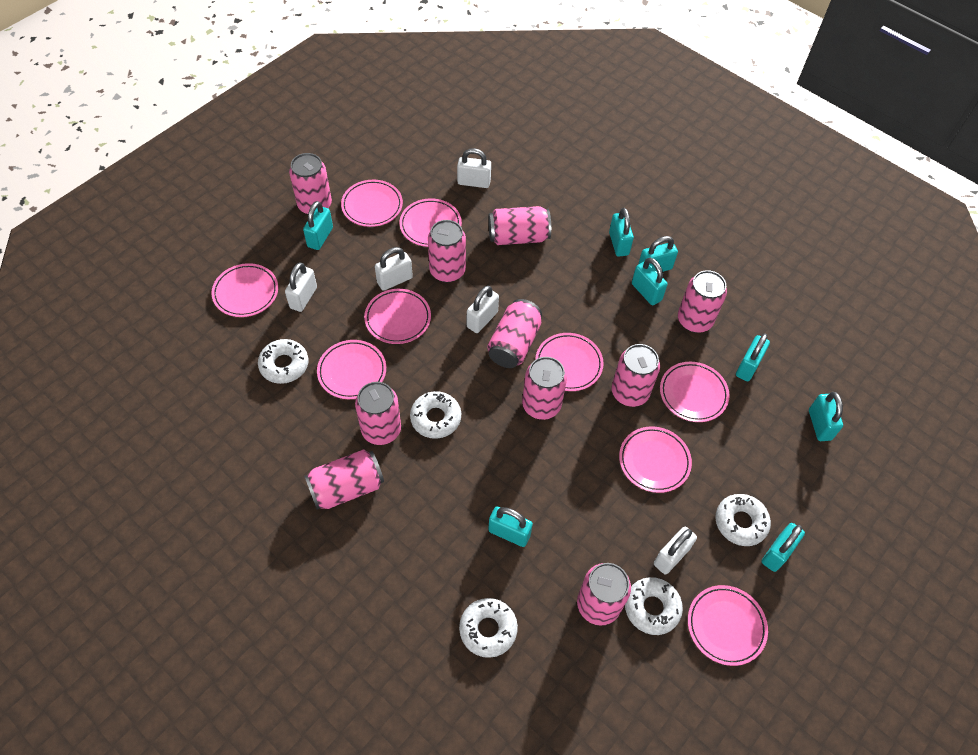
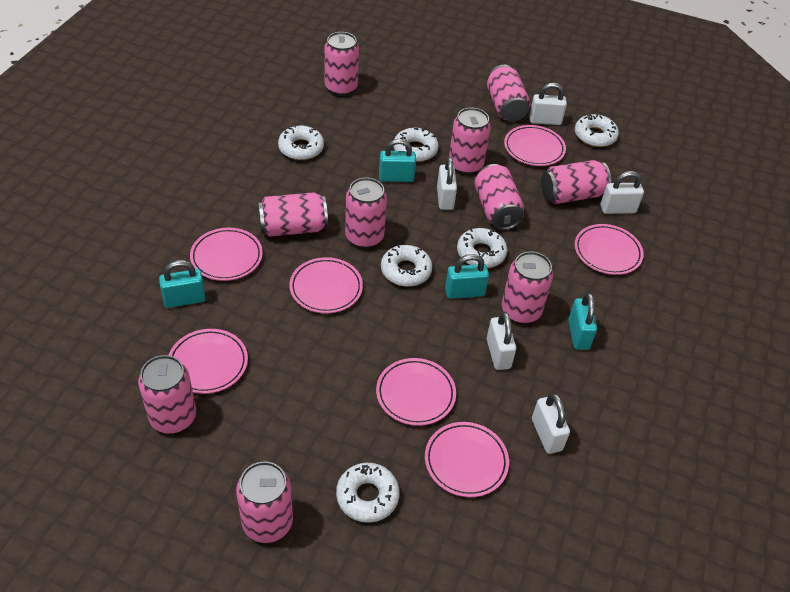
pink plate: [212,263,278,317] [317,340,386,399] [341,180,403,227] [364,289,431,344] [400,198,462,247] [535,333,604,391] [619,426,692,493] [660,362,730,422] [688,585,768,666] = 9 -> [169,329,248,394] [190,228,263,281] [289,257,363,313] [376,358,456,426] [425,422,509,497] [504,125,566,166] [574,224,644,275] = 7
turquoise padlock: [303,201,333,250] [488,507,533,547] [609,208,634,257] [632,258,668,305] [638,236,678,272] [736,334,770,382] [762,523,805,572] [809,392,843,441] = 8 -> [159,260,206,308] [379,139,416,182] [445,254,489,299] [568,293,597,350] = 4
white donut: [258,339,308,384] [410,391,461,439] [459,598,518,658] [625,577,683,635] [715,494,771,546] = 5 -> [278,125,324,160] [336,463,400,523] [381,244,432,287] [393,128,439,162] [457,228,507,268] [575,114,619,147] = 6

